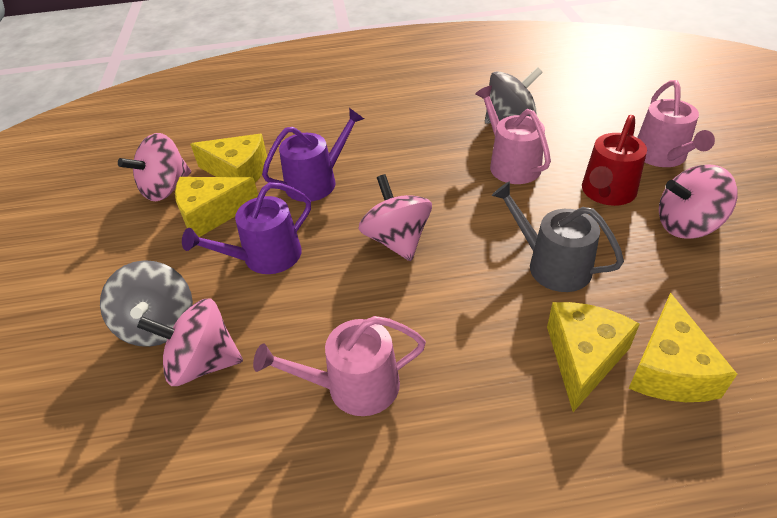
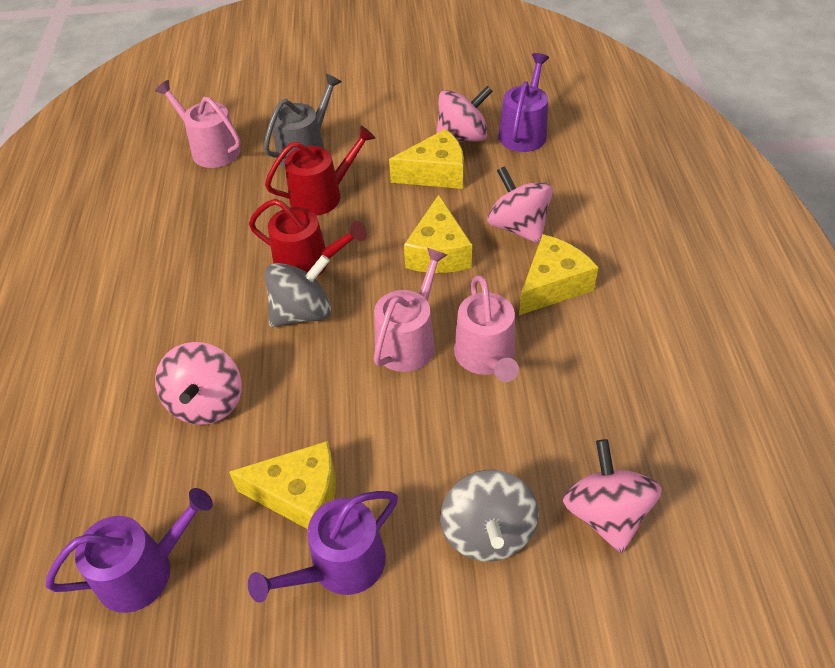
purple watering can: [182,182,311,274] [262,108,364,202] = 2 -> [45,488,213,613] [248,491,398,603] [499,53,549,152] = 3
red watering can: [582,115,647,206] = 1 -> [249,199,367,276] [265,126,375,216] = 2

